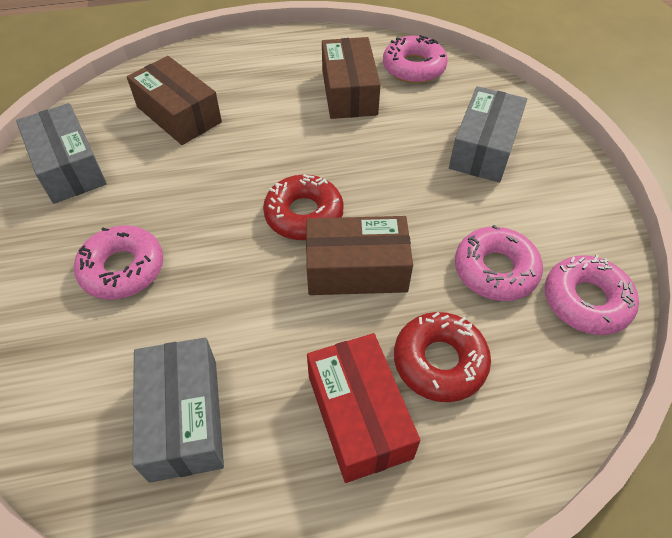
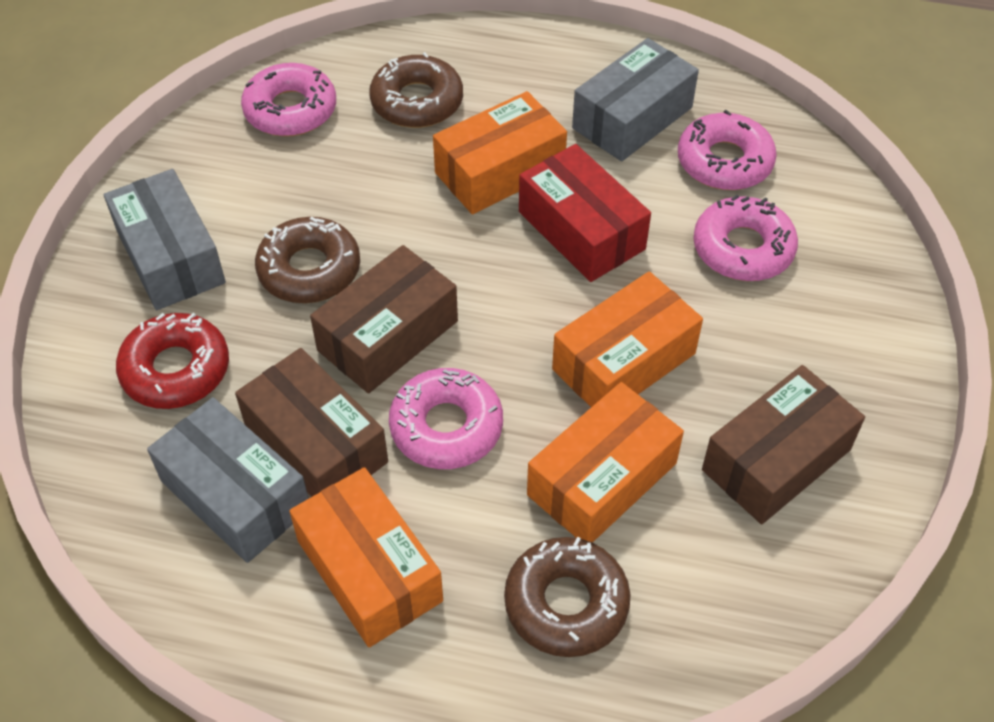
brown donut: none = 0 -> [255,217,360,303] [369,52,463,128] [504,537,631,657] = 3
orange box: none = 0 -> [289,467,443,647] [433,91,567,214] [527,382,684,543] [552,271,703,407] = 4
red donut: [263,174,344,240] [394,312,491,402] = 2 -> [116,313,229,409] = 1

